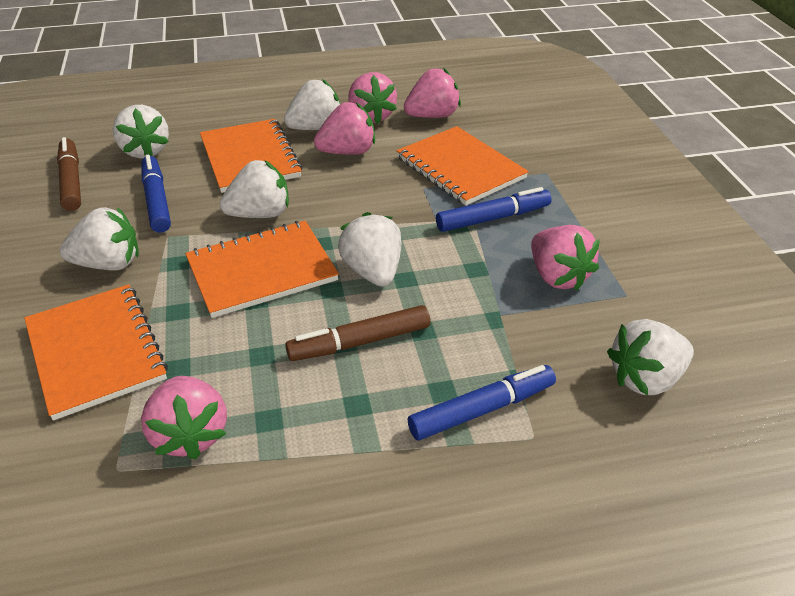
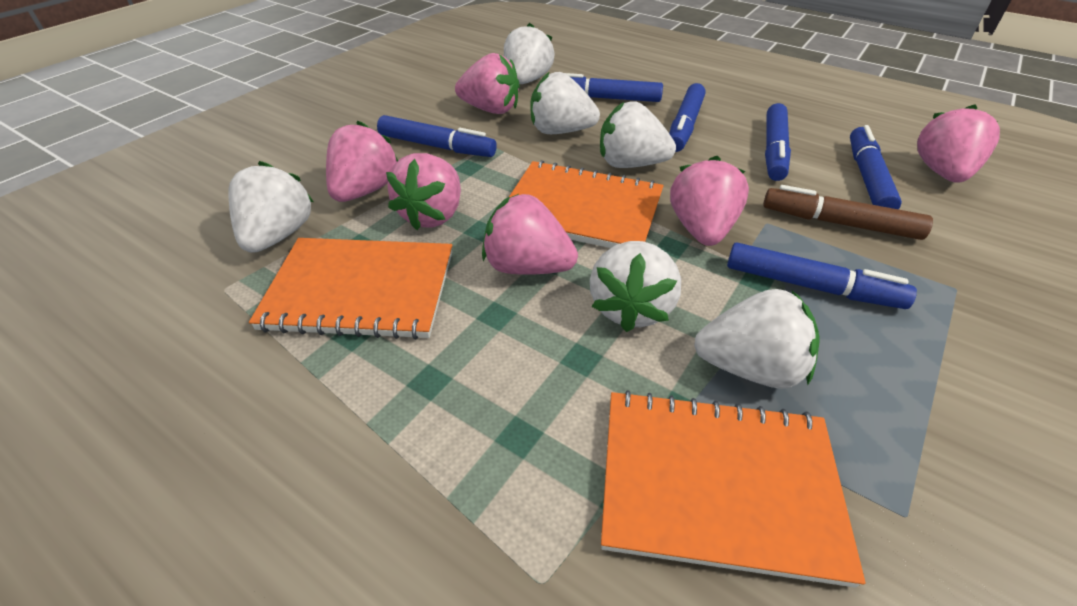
blue marker: [142,155,171,233] [408,365,556,440] [436,187,552,232] = 3 -> [377,115,497,157] [565,73,663,102] [669,83,705,152] [727,243,917,309] [765,103,791,181] [850,125,902,209] = 6
brown marker: [57,137,81,211] [285,305,430,361] = 2 -> [763,185,933,240] = 1
orange notebook: [24,284,168,420] [185,221,339,318] [200,119,302,193] [396,126,529,206] = 4 -> [249,238,452,340] [509,160,664,248] [601,390,866,588] = 3
pink strawberry: [141,376,227,460] [314,102,375,155] [348,72,397,124] [404,68,461,118] [531,225,600,291] = 5 -> [326,121,398,202] [386,153,461,230] [455,53,520,114] [482,194,578,275] [670,156,749,246] [917,104,1000,183] = 6

